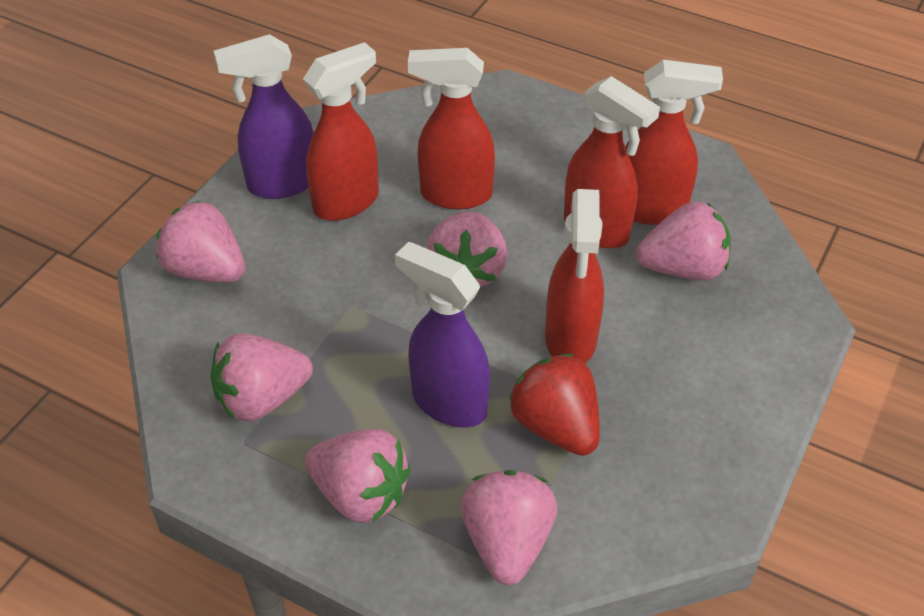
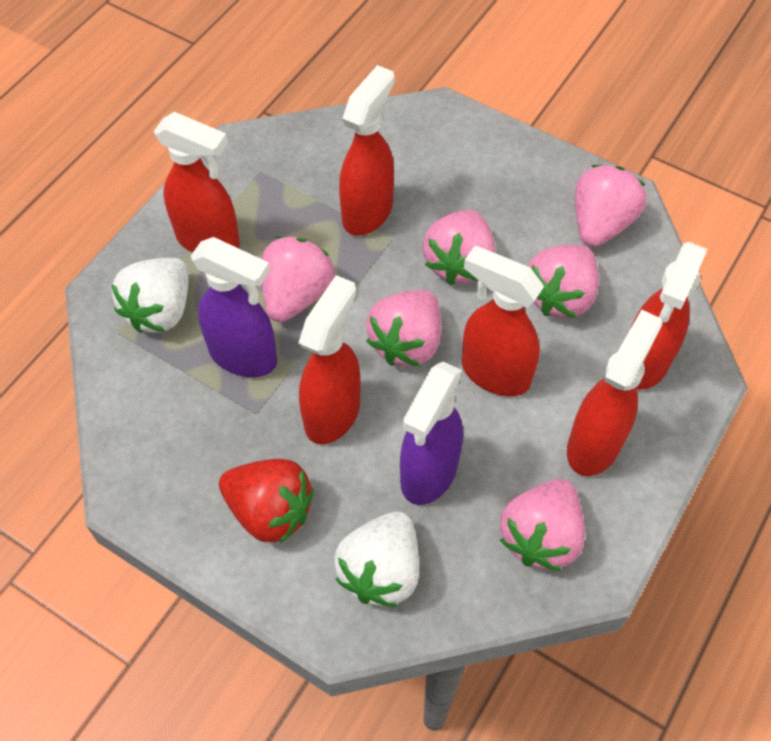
red spray bottle: [303,42,379,221] [408,48,495,209] [545,189,604,363] [564,76,660,249] [625,60,723,225] = 5 -> [154,112,240,253] [299,275,361,444] [339,65,394,236] [462,246,544,396] [567,310,662,476] [631,242,707,390] = 6
white strawberry: none = 0 -> [112,258,189,333] [334,511,419,607] = 2

